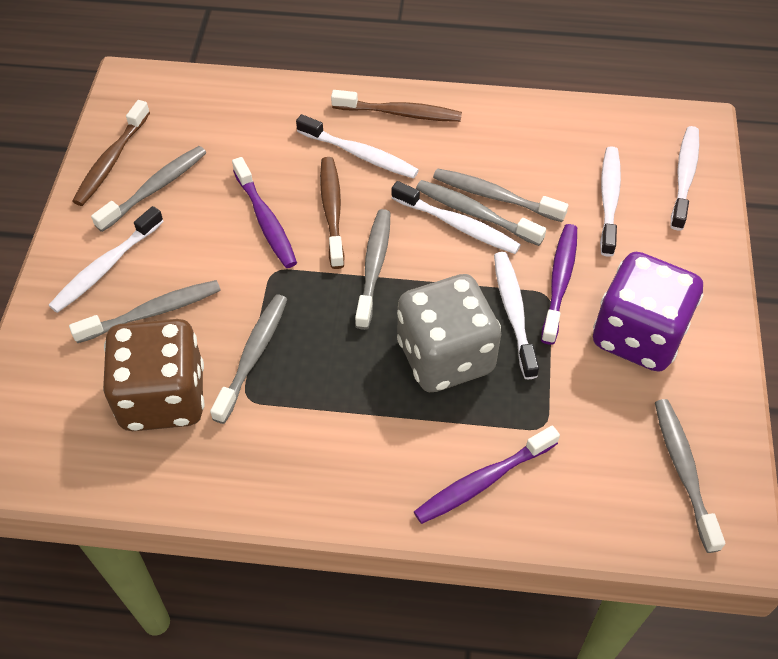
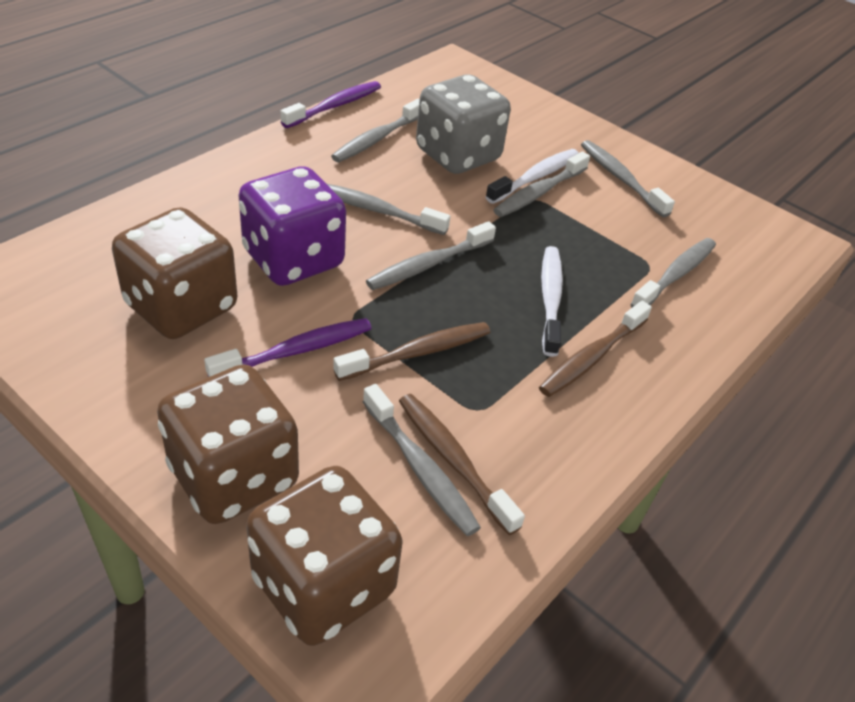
brown dice: [103,319,204,431] = 1 -> [112,207,237,339] [157,364,299,524] [246,466,402,646] = 3
purple toothbrush: [232,157,297,268] [414,426,560,524] [541,224,577,345] = 3 -> [204,318,372,377] [281,81,381,128] = 2
white toothbrush: [48,206,164,313] [296,114,419,179] [392,181,521,254] [494,252,539,379] [600,146,621,257] [670,126,699,231] = 6 -> [485,149,579,204] [541,246,563,357] = 2

